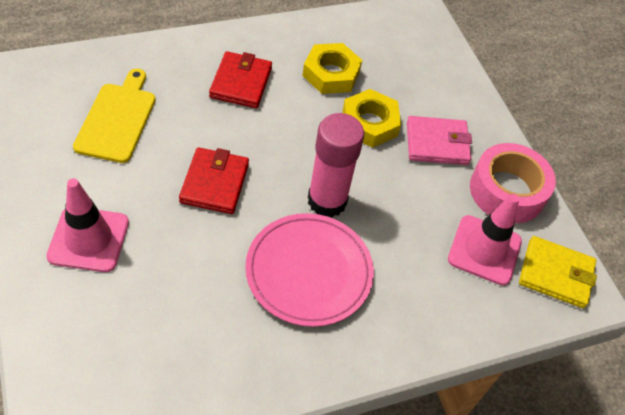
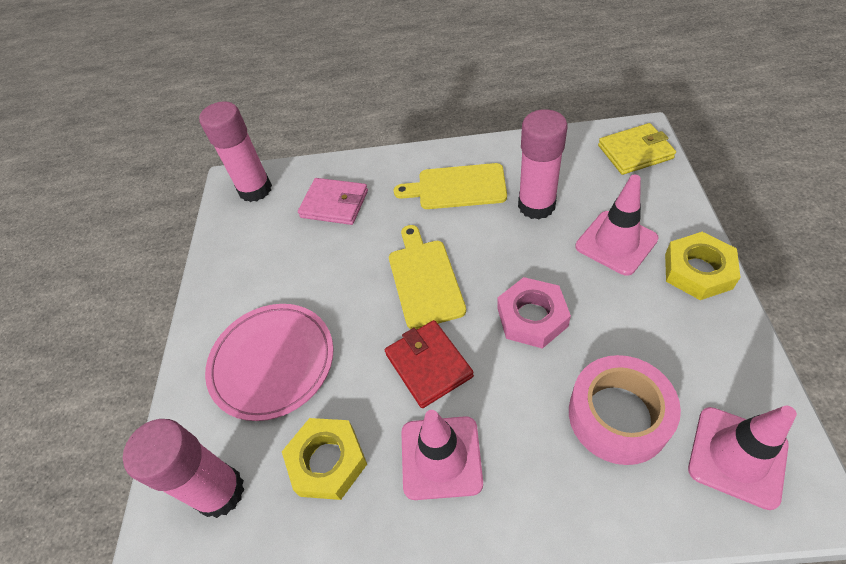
pink glue stick: [308,113,364,218] = 1 -> [123,419,244,518] [199,101,272,202] [518,109,567,220] = 3
pink nut: none = 0 -> [497,277,571,349] = 1
pink traffic cone: [46,178,129,272] [448,194,522,286] = 2 -> [401,410,483,500] [575,175,659,276] [688,406,797,510] = 3
red wallet: [179,147,249,214] [209,51,272,108] = 2 -> [385,320,474,408] = 1
yellow cutting board: [73,69,156,163] = 1 -> [389,225,466,329] [394,163,507,209] = 2

